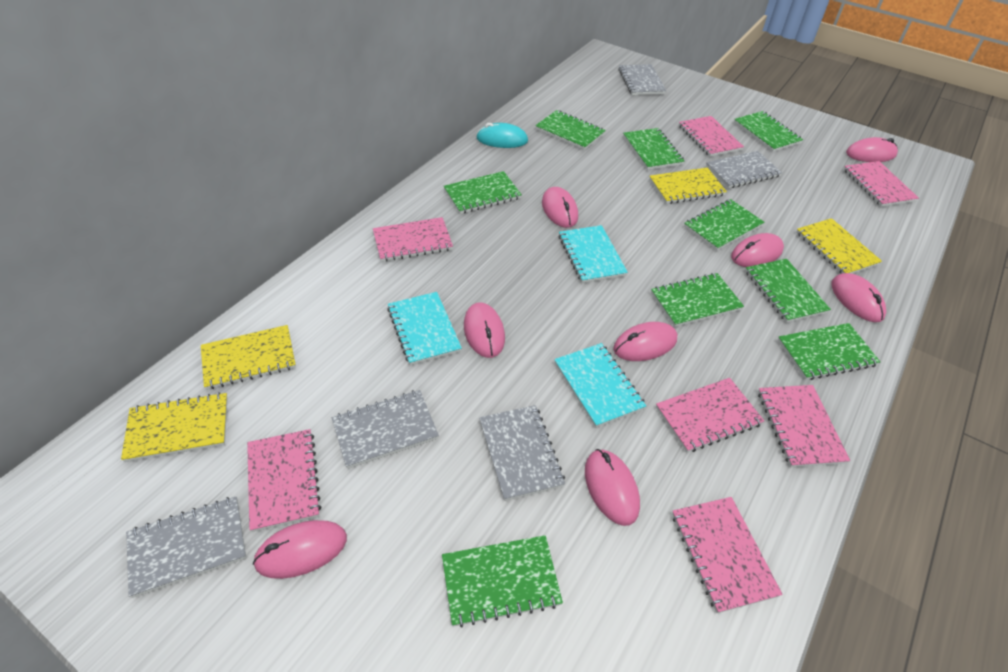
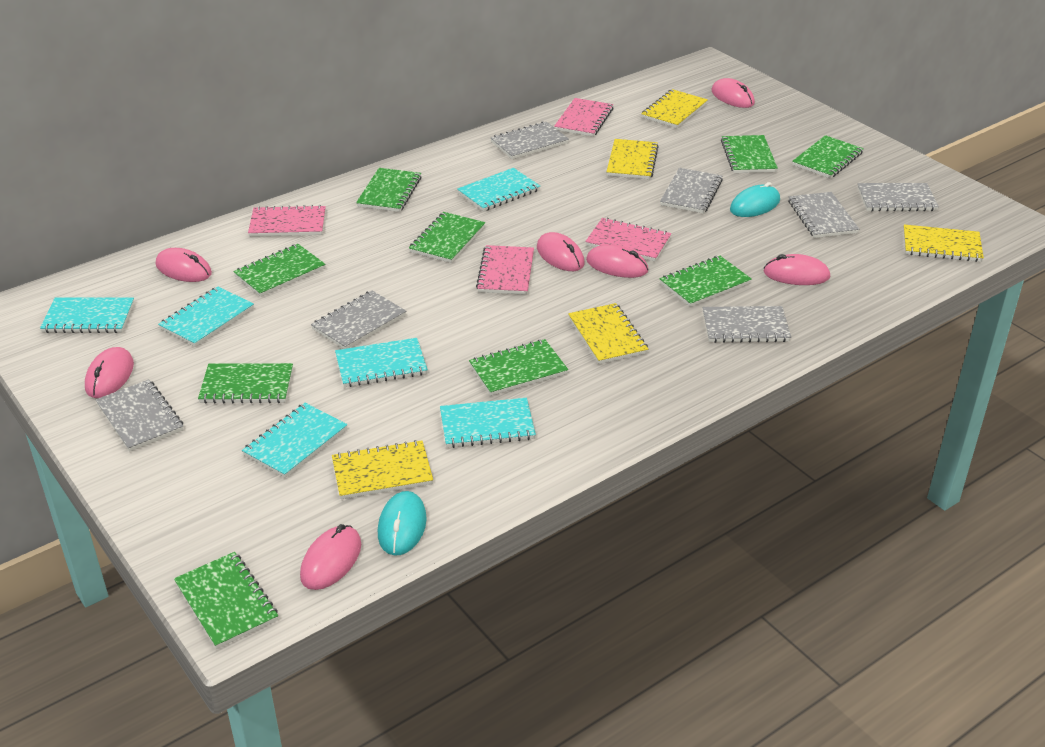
grey notebook: [126,497,246,598] [332,390,439,469] [479,405,565,501] [618,64,666,95] [706,151,782,188] = 5 -> [96,379,184,452] [311,290,406,349] [491,121,569,159] [660,168,723,213] [703,306,791,343] [788,192,859,238] [857,183,939,211] = 7
pink mouse: [253,520,347,579] [464,302,505,358] [542,187,578,228] [585,449,640,526] [613,322,677,361] [731,233,784,267] [831,273,886,322] [846,137,898,162] = 8 -> [85,347,134,398] [156,248,212,282] [300,524,361,590] [537,232,584,271] [586,244,648,278] [711,78,755,108] [763,254,830,285] = 7
pink notebook: [247,429,321,532] [373,217,453,262] [656,378,764,452] [672,497,783,613] [679,116,744,157] [758,385,850,467] [844,161,919,207] = 7 -> [248,205,326,237] [476,245,534,295] [554,98,614,137] [585,218,671,261] = 4
turquoise mouse: [476,123,528,148] = 1 -> [378,491,427,556] [730,182,780,217] = 2
turquoise notebook: [387,292,462,365] [554,343,646,428] [559,225,628,283] = 3 -> [40,298,134,333] [158,287,254,347] [242,403,347,478] [335,338,428,387] [440,398,536,448] [457,168,540,212] = 6
yellow notebook: [121,392,228,462] [201,325,296,390] [649,167,727,204] [796,218,882,274] = 4 -> [332,440,433,499] [568,303,648,364] [607,139,659,179] [641,89,708,128] [903,225,984,262] = 5

